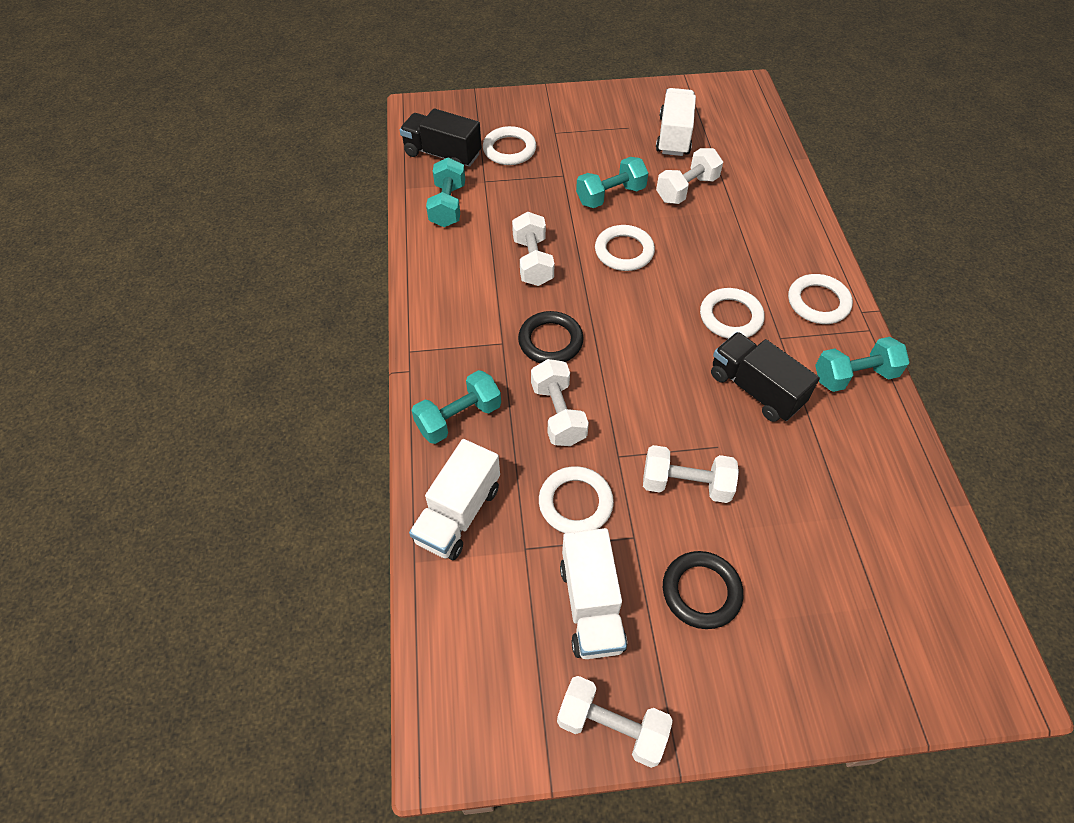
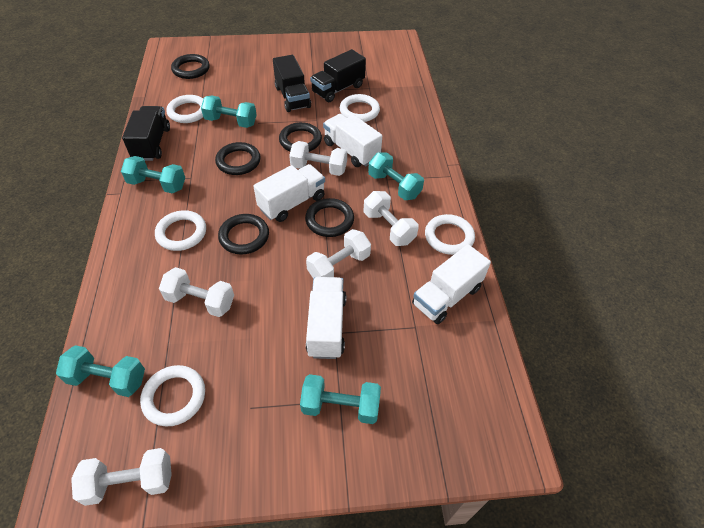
black ring: [518,311,584,363] [663,551,743,629] = 2 -> [171,54,210,79] [215,142,260,175] [218,214,269,254] [279,122,322,152] [305,198,354,237] = 5
black truck: [400,108,482,167] [711,332,820,422] = 2 -> [122,106,170,161] [273,55,311,112] [310,49,366,102] = 3
turquoise dumbbell: [412,370,501,444] [426,157,465,227] [576,157,648,208] [815,337,910,392] = 4 -> [56,345,145,397] [121,156,185,194] [201,96,257,128] [300,374,381,424] [368,152,424,200] = 5
white truck: [409,439,500,560] [560,528,627,659] [656,88,696,156] = 3 -> [253,164,325,222] [306,277,346,359] [323,114,382,167] [412,244,491,324] = 4

